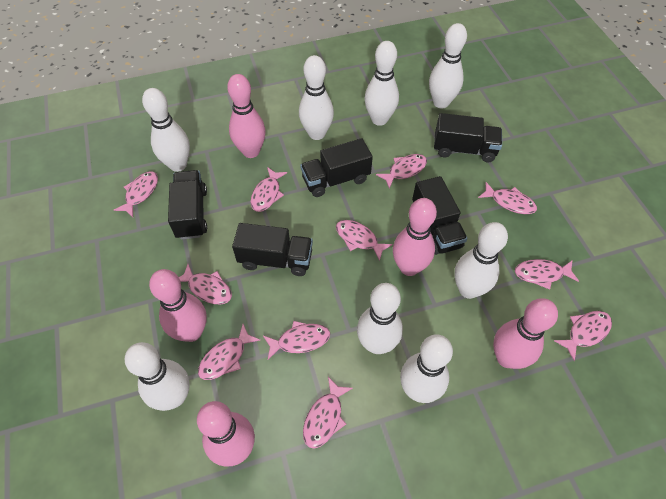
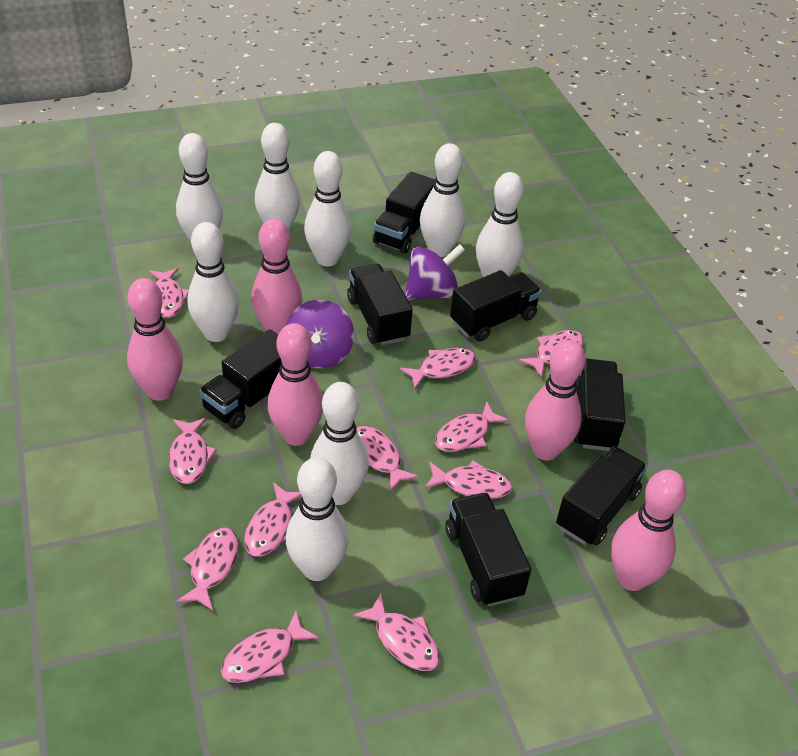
black truck: [168,170,207,240] [232,223,313,276] [300,138,373,197] [412,176,467,255] [434,113,502,162] = 5 -> [199,329,281,429] [347,264,413,346] [373,172,436,253] [445,493,531,606] [450,270,542,342] [556,447,647,545] [574,359,626,451] = 7
purple spinning top: none = 0 -> [286,300,354,368] [405,244,465,300] = 2

